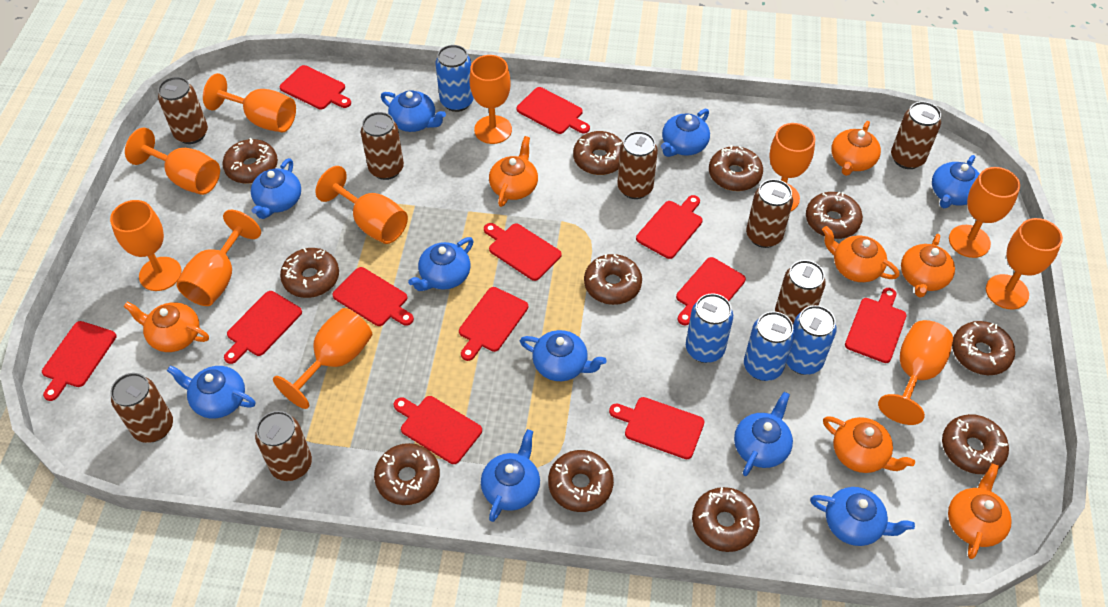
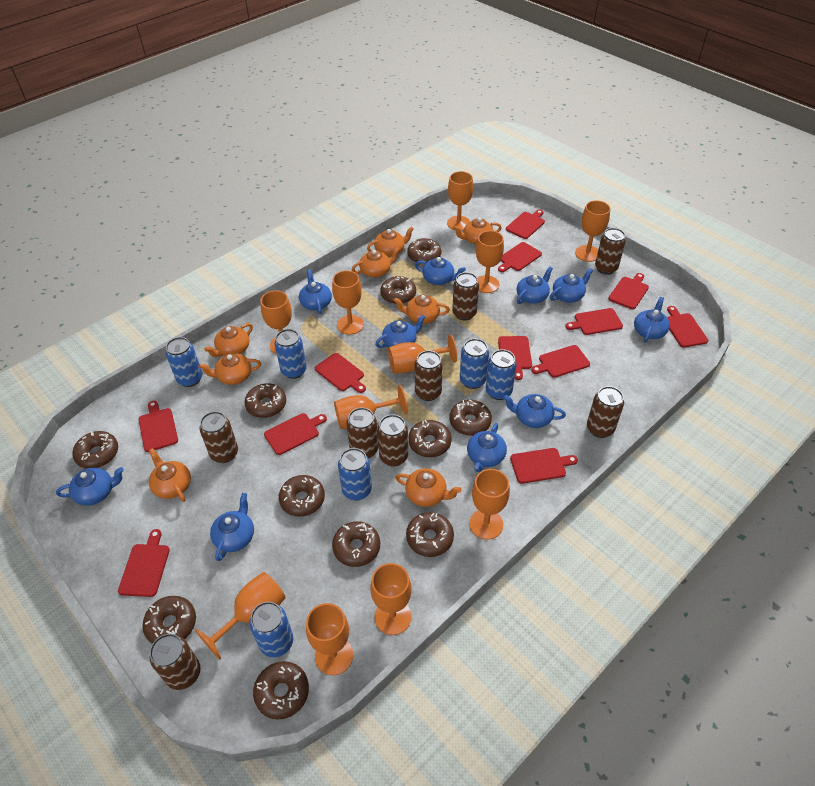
blue can: [436,45,474,112] [686,294,733,363] [744,311,795,381] [786,305,837,375] = 4 -> [166,337,202,387] [249,602,293,657] [275,329,307,379] [338,448,372,501] [460,339,489,389] [486,349,517,400] = 6
orange teapot: [123,302,209,352] [489,136,538,207] [822,226,900,282] [823,416,915,473] [831,121,881,176] [901,234,955,298] [948,464,1012,559] = 7 -> [149,448,191,502] [198,353,261,385] [204,323,253,357] [352,247,400,278] [367,227,414,256] [393,295,450,324] [395,468,461,507] [453,218,502,245] = 8

